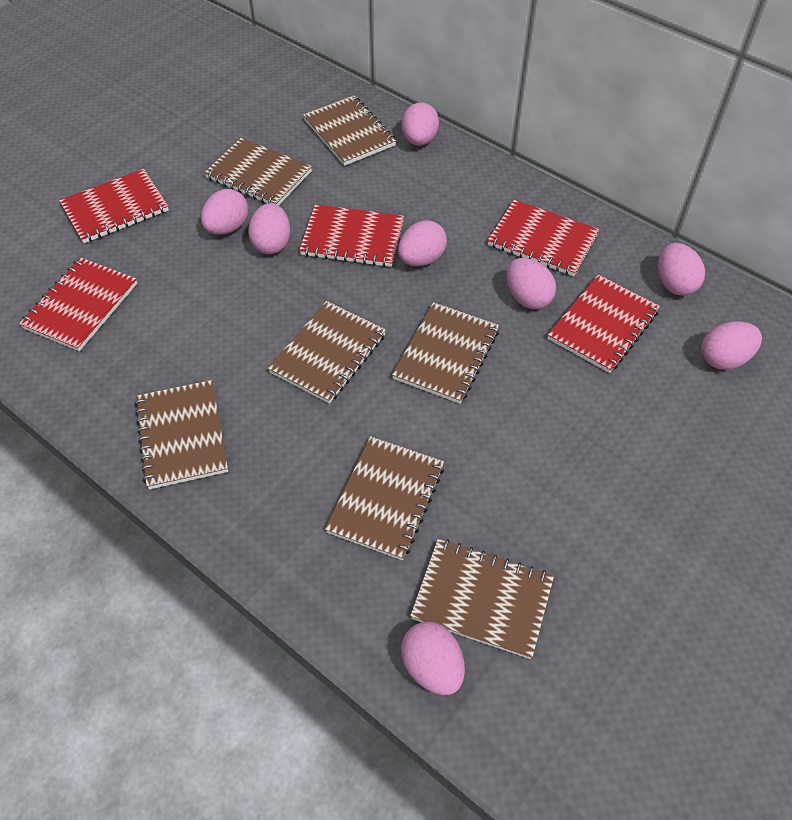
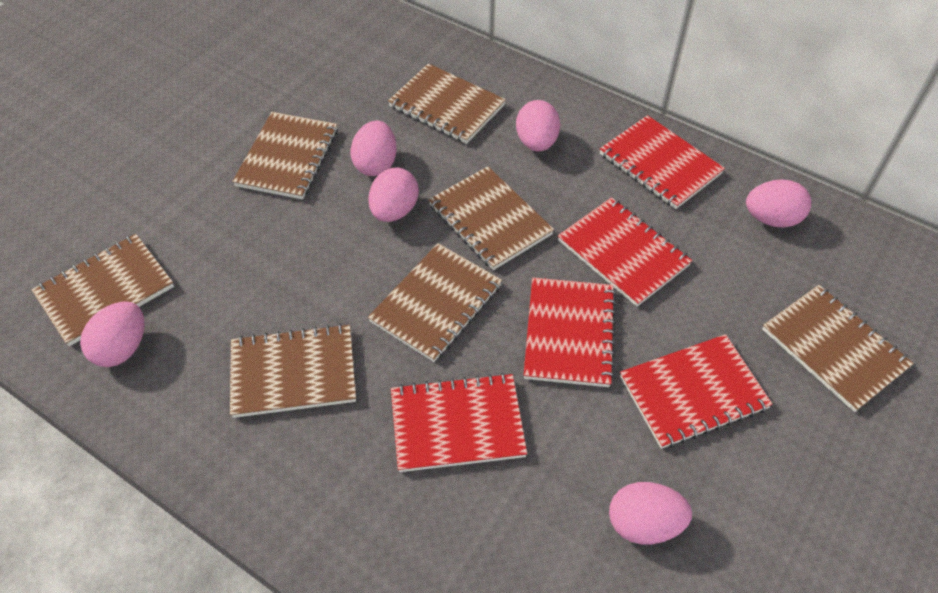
pink egg: [201,189,248,235] [248,203,291,254] [398,220,447,266] [401,621,465,695] [402,102,439,146] [506,258,556,309] [658,243,705,296] [701,321,762,370] = 8 -> [80,301,145,367] [350,121,397,176] [368,167,419,222] [516,100,560,151] [609,482,692,544] [746,179,811,228] = 6

